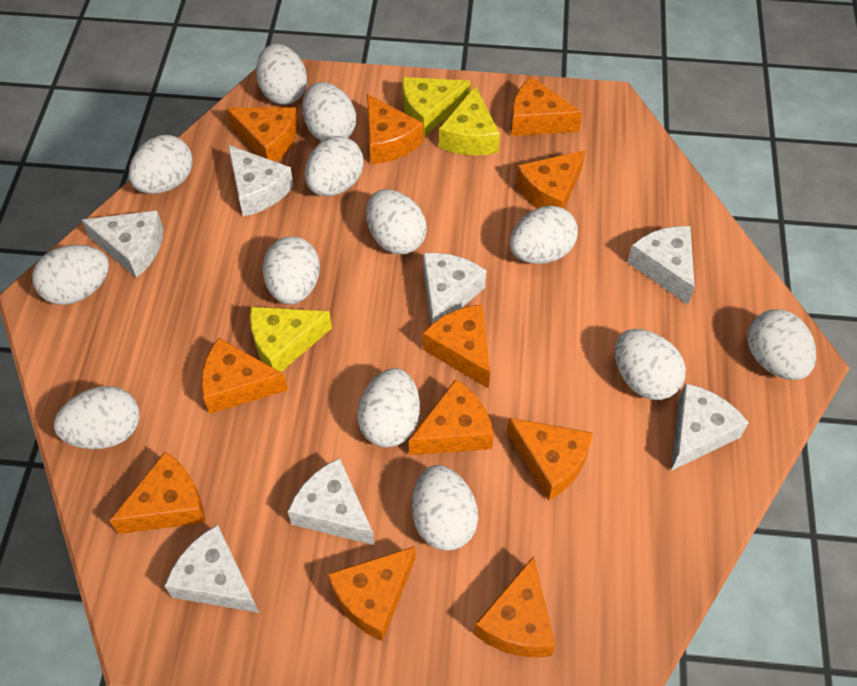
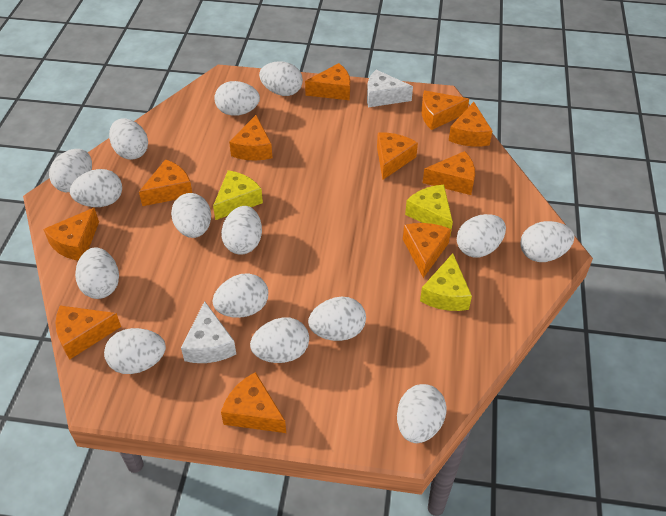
white cheese: [82,210,163,278] [165,525,259,613] [228,145,294,217] [288,458,375,545] [423,253,486,324] [627,226,695,305] [671,383,749,471] = 7 -> [181,301,236,363] [367,70,413,107] = 2
white egg: [32,245,109,305] [54,386,140,449] [129,135,193,194] [256,44,307,105] [263,236,320,305] [302,82,356,141] [305,136,364,196] [358,368,420,447] [366,189,427,254] [412,465,478,551] [510,206,578,264] [615,329,686,400] [747,309,816,380] = 13 -> [49,149,92,192] [70,169,122,207] [75,247,119,299] [104,328,166,374] [109,118,148,160] [171,193,211,238] [213,273,268,318] [214,81,260,116] [221,206,262,255] [250,317,309,363] [259,61,303,96] [308,297,366,341] [397,384,447,443] [457,214,506,257] [520,221,574,262] = 15

